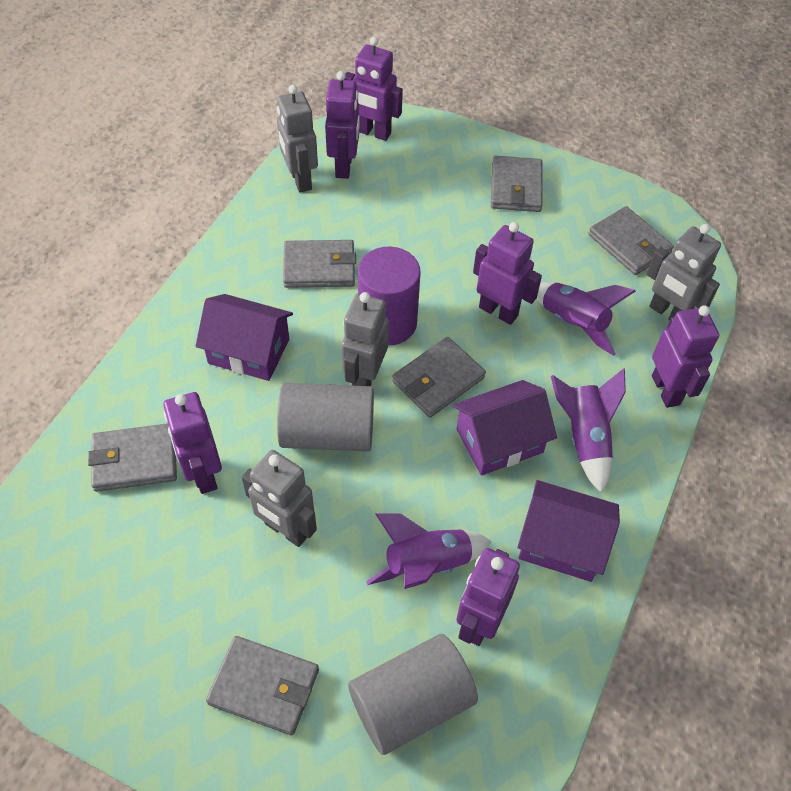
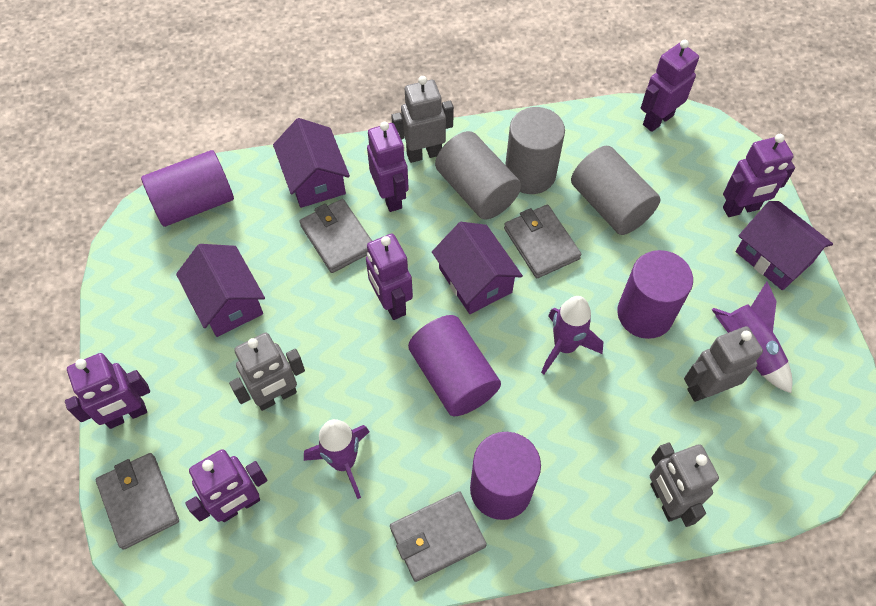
grey cylinder: [277,383,374,452] [348,634,478,755] = 2 -> [435,131,521,219] [505,107,565,194] [571,146,660,235] = 3
grey wallet: [88,423,177,492] [206,636,319,735] [283,240,356,288] [392,337,486,418] [491,156,543,212] [588,206,674,275] = 6 -> [96,453,179,550] [299,199,372,273] [390,491,487,582] [504,205,581,278] = 4
purple cylinder: [358,247,421,345] = 1 -> [141,150,234,227] [408,315,501,416] [470,432,541,520] [617,250,693,339] = 4
purple house: [196,294,293,381] [453,380,557,476] [517,480,620,582] = 3 -> [176,244,265,337] [273,118,350,208] [432,222,523,314] [736,201,833,290] = 4

